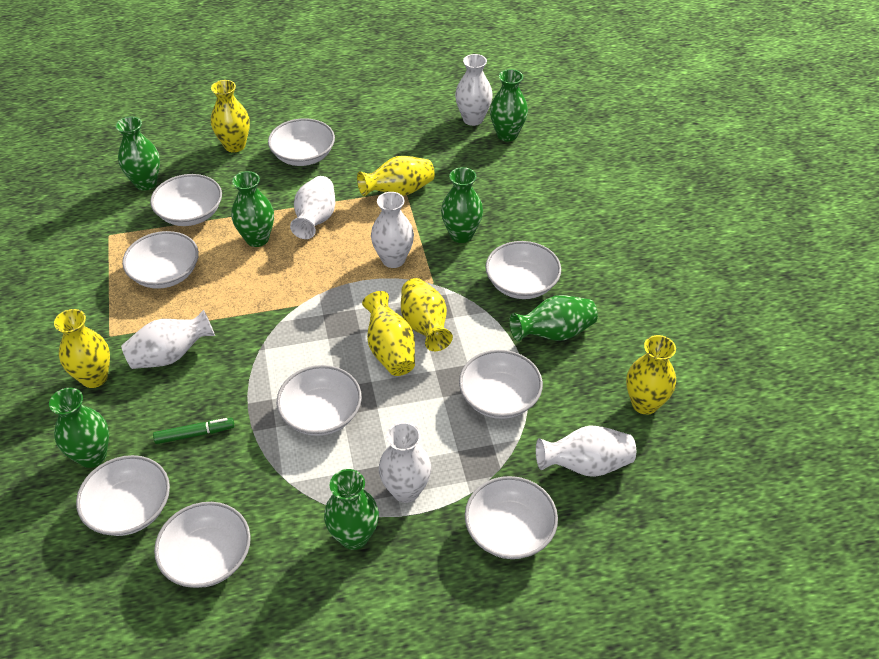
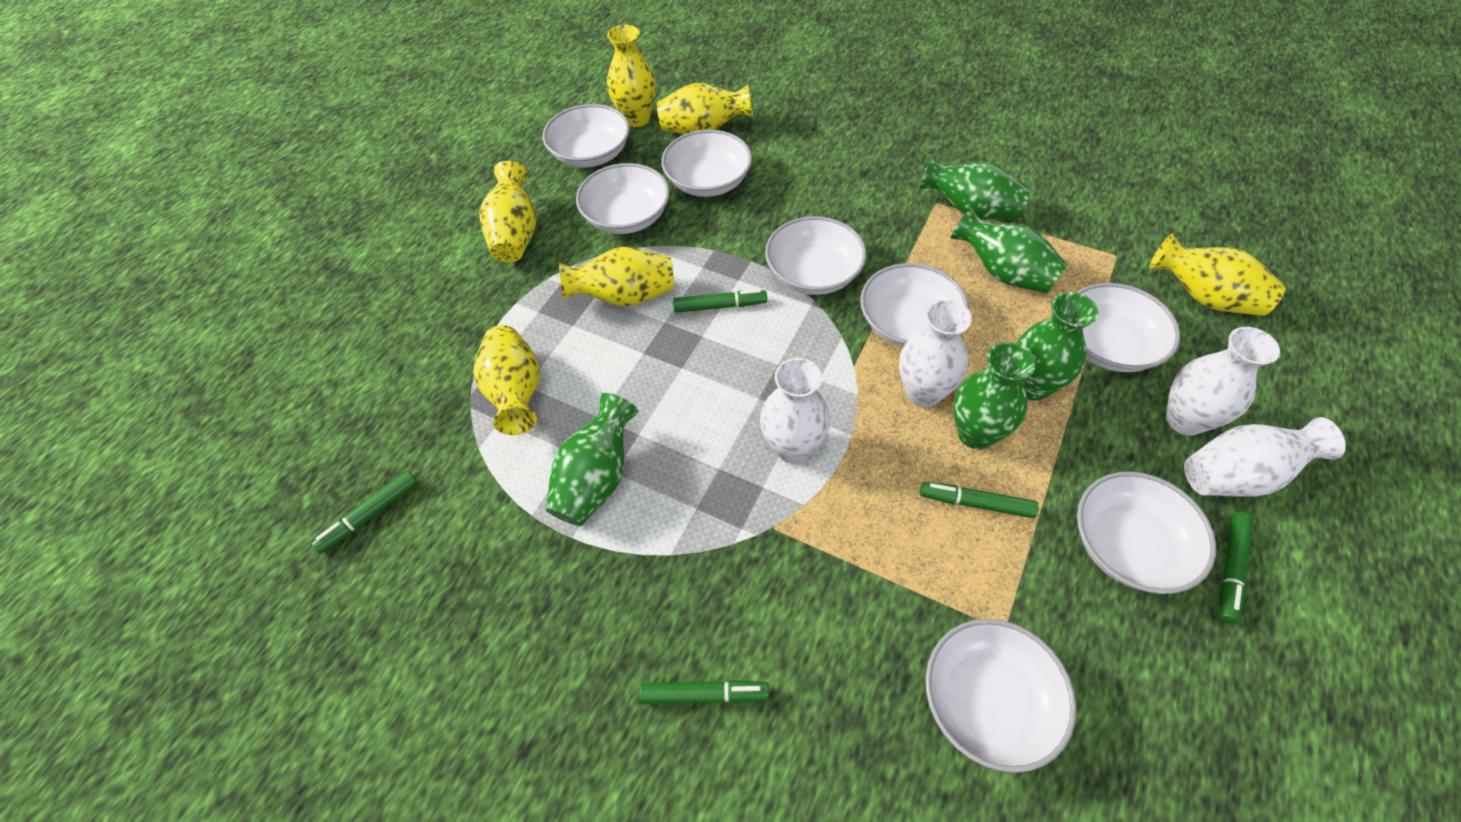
green marker: [153,418,234,444] = 1 -> [311,471,418,554] [639,680,769,704] [673,289,767,313] [920,482,1038,518] [1219,512,1254,624] = 5
green vase: [49,388,109,468] [116,116,160,191] [231,171,274,247] [324,469,379,550] [441,167,483,243] [490,69,528,141] [509,295,598,341] = 7 -> [546,393,638,526] [918,156,1031,219] [951,207,1068,293] [953,342,1036,449] [1016,292,1098,400] = 5
white bowl: [76,455,170,536] [122,231,199,289] [150,174,222,226] [154,502,251,588] [268,118,335,166] [277,365,362,436] [459,350,543,419] [465,476,558,559] [486,241,561,299] = 9 -> [543,104,630,167] [576,163,670,234] [661,130,752,197] [765,216,866,295] [860,263,969,347] [926,619,1076,773] [1076,283,1180,372] [1077,472,1216,594] = 8
white vase: [121,310,215,369] [290,176,335,239] [371,192,414,268] [379,422,431,503] [455,54,493,126] [536,425,636,477] = 6 -> [760,358,830,463] [899,299,972,407] [1166,327,1280,436] [1184,417,1346,497] = 4

